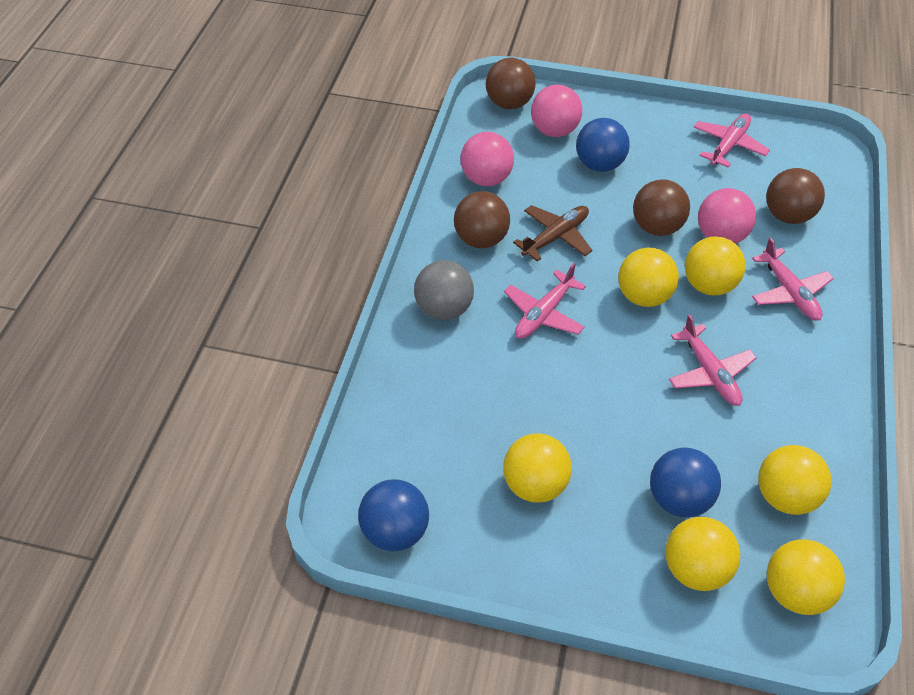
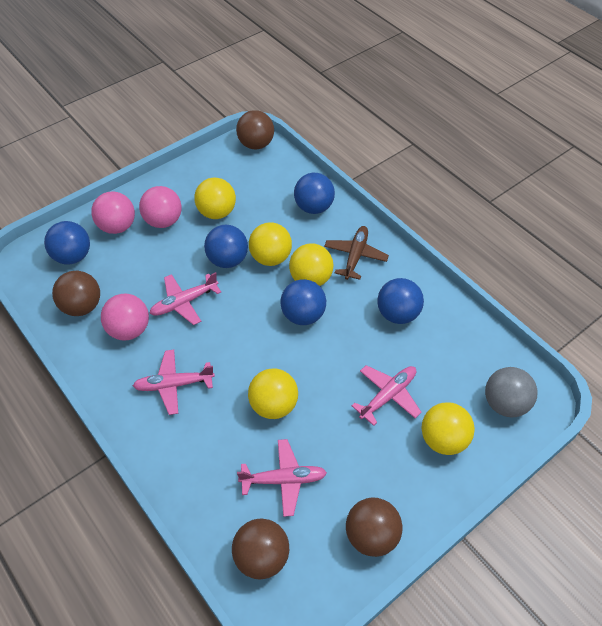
blue ball: [358,479,429,551] [576,118,630,172] [650,448,721,518] = 3 -> [44,221,90,265] [204,225,248,268] [280,279,326,325] [294,173,335,214] [377,278,424,324] = 5
yellow ball: [503,433,572,503] [618,248,679,307] [666,517,740,591] [685,236,746,295] [758,445,832,515] [767,539,845,615] = 6 -> [194,178,236,219] [248,368,298,419] [249,223,292,266] [289,244,334,286] [421,402,475,455] = 5

